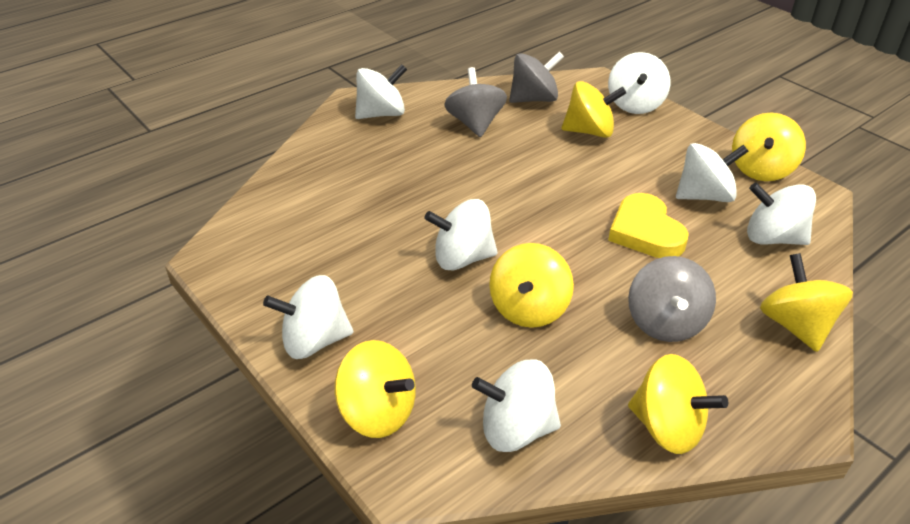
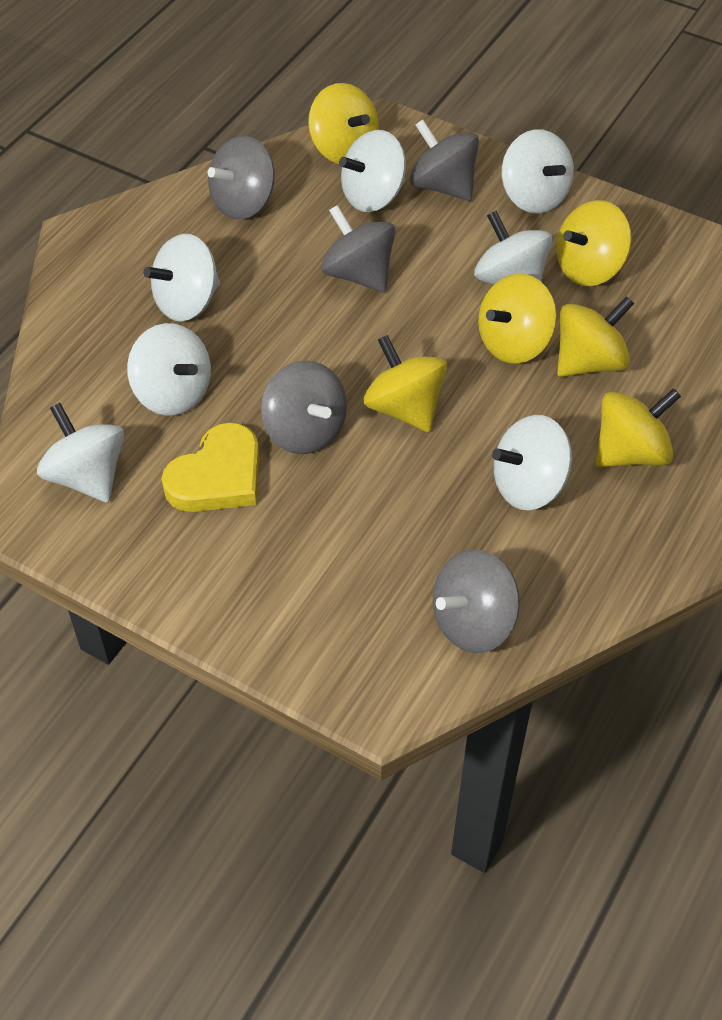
grey spinning top: [444,67,507,137] [509,51,564,103] [628,256,716,342] = 3 -> [208,136,275,220] [261,360,347,454] [321,205,396,293] [410,120,479,201] [433,549,520,653] = 5

